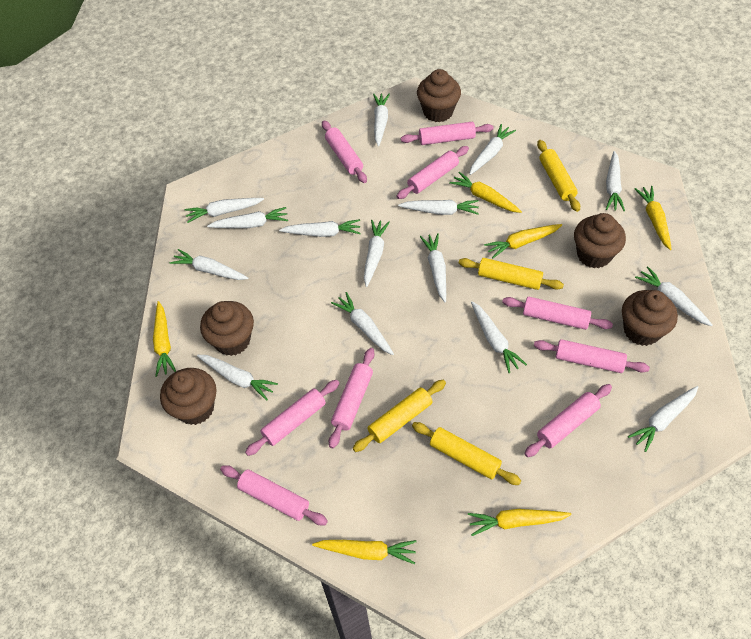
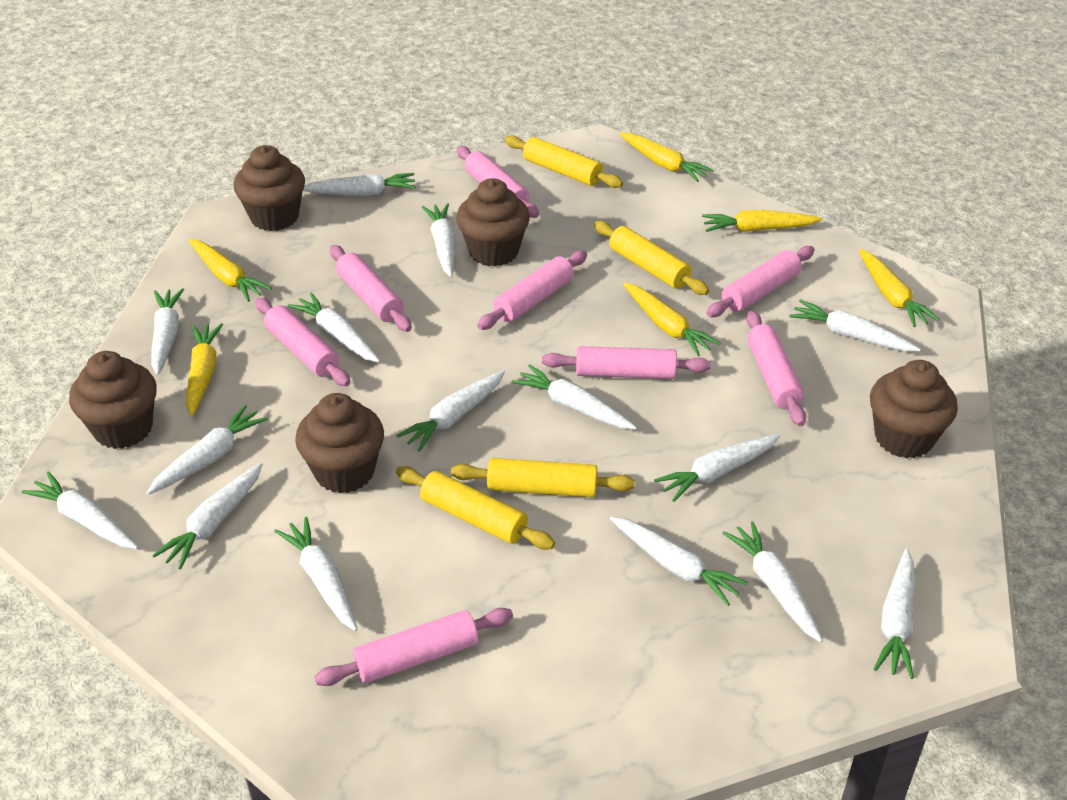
pink rolling pin: [220,465,328,525] [245,380,339,456] [322,120,367,183] [329,348,375,448] [397,146,469,199] [401,122,494,145] [502,297,613,330] [524,384,612,457] [534,339,650,373] = 9 -> [255,298,350,386] [315,608,513,686] [330,245,412,332] [457,146,539,218] [477,251,587,330] [542,346,711,379] [707,246,815,317] [746,311,806,426] = 8

